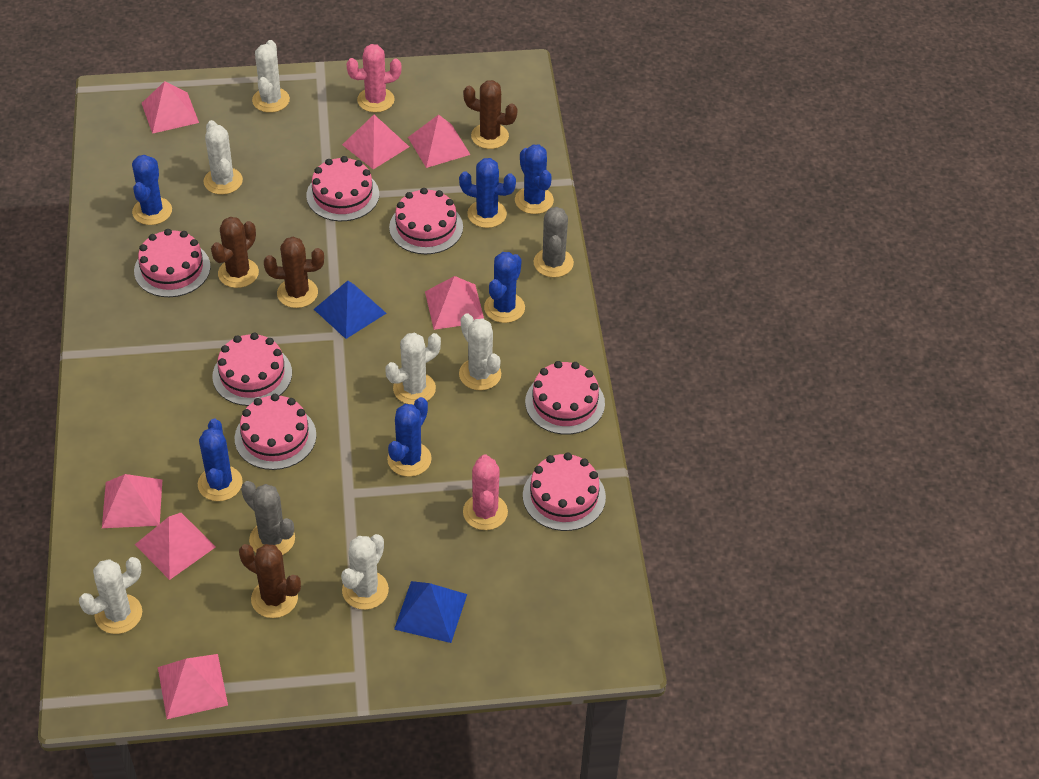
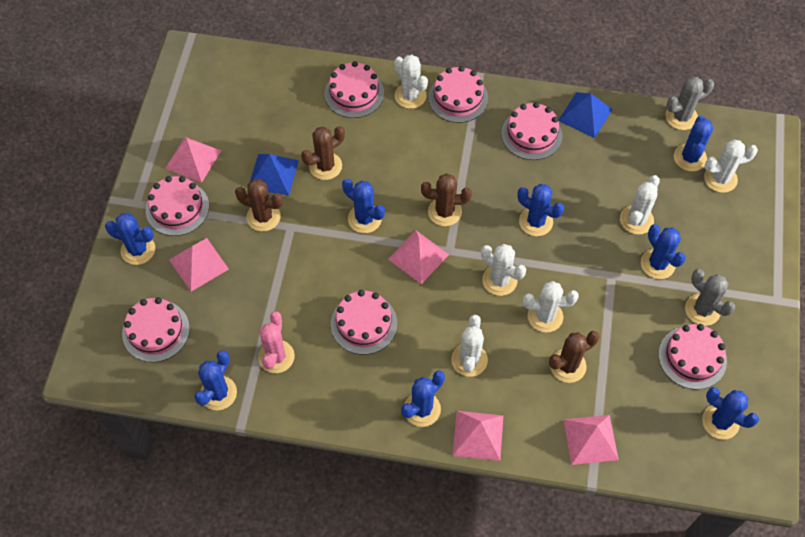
blue cactus: [132,155,172,225] [198,419,243,501] [387,397,432,477] [459,158,516,228] [484,252,525,323] [515,145,554,214] = 6 -> [105,213,155,265] [194,350,237,410] [342,179,385,233] [401,371,445,427] [518,184,564,236] [641,224,686,279] [674,116,713,172] [702,387,759,440] = 8
pink cactus: [346,44,402,113] [463,454,508,530] = 2 -> [258,311,295,373] = 1
pink pyramid: [102,474,162,528] [135,513,216,580] [142,81,199,134] [158,654,228,719] [342,115,409,169] [408,115,471,168] [425,276,484,330] = 7 -> [165,137,221,183] [169,238,229,292] [388,230,449,284] [453,411,503,461] [563,415,619,465] = 5

